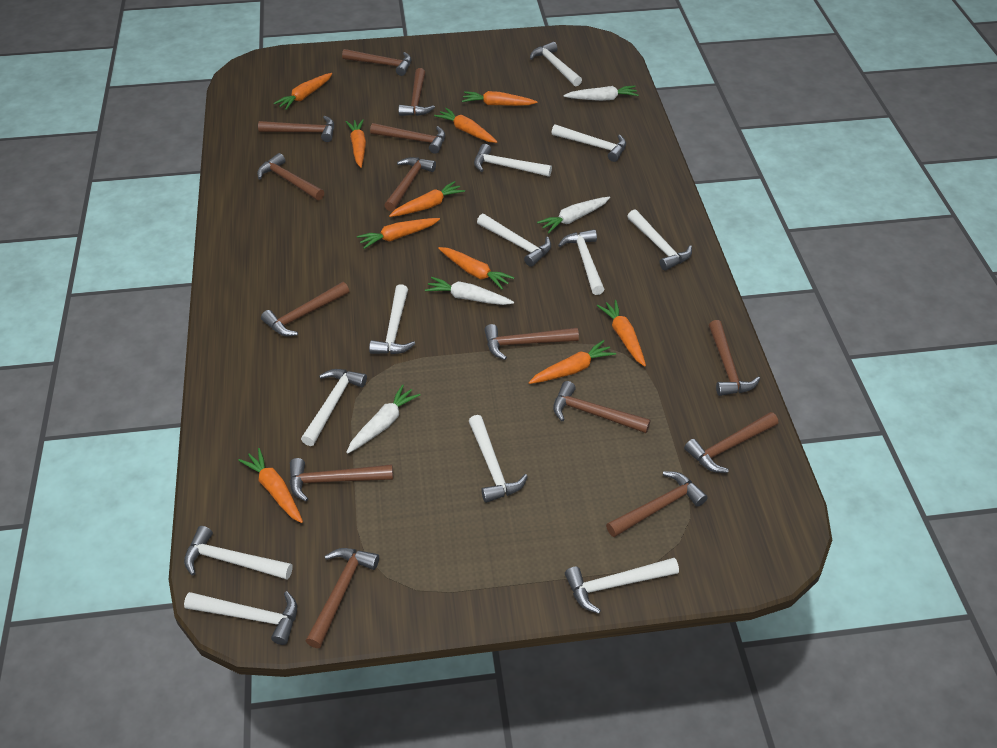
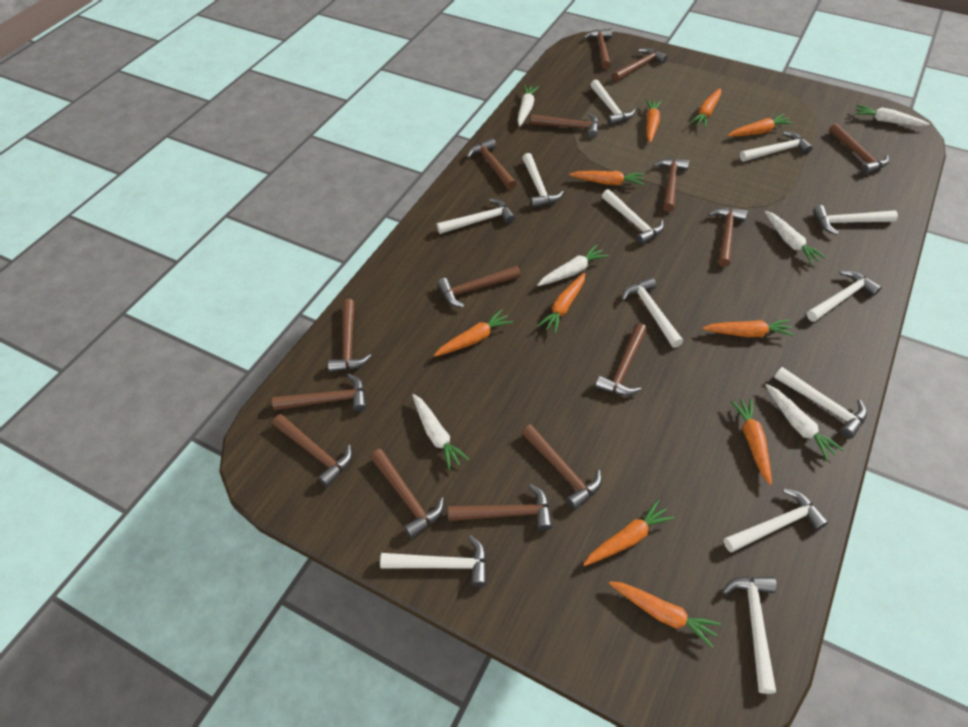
brown hammer: [257,153,324,200] [258,116,334,142] [261,282,349,336] [289,458,393,502] [306,548,379,648] [342,49,412,76] [370,123,445,154] [384,157,436,212] [398,68,435,116] [484,324,579,360] [553,381,651,433] [606,471,708,537] [684,412,778,473] [709,320,760,396] = 14 -> [272,374,366,412] [273,414,352,487] [328,299,371,372] [370,449,444,539] [437,266,521,307] [448,484,552,531] [467,138,516,190] [522,425,602,510] [531,113,599,138] [584,29,612,69] [595,323,647,396] [612,48,668,82] [653,158,689,212] [708,208,747,267] [829,123,889,175] = 15
white carrot: [346,384,420,454] [425,277,514,305] [537,197,610,233] [563,86,639,101] = 4 -> [412,394,469,471] [517,85,539,126] [537,245,609,286] [765,211,826,265] [765,384,844,461] [855,105,929,126] = 6

